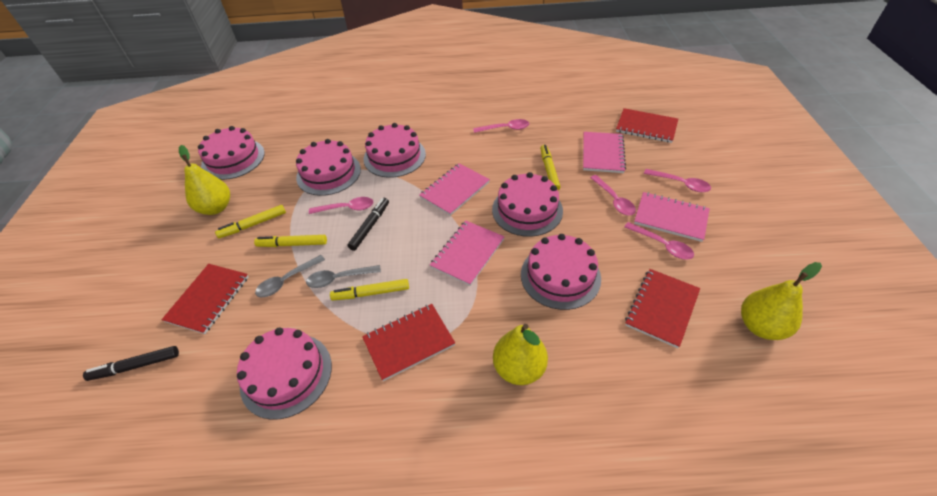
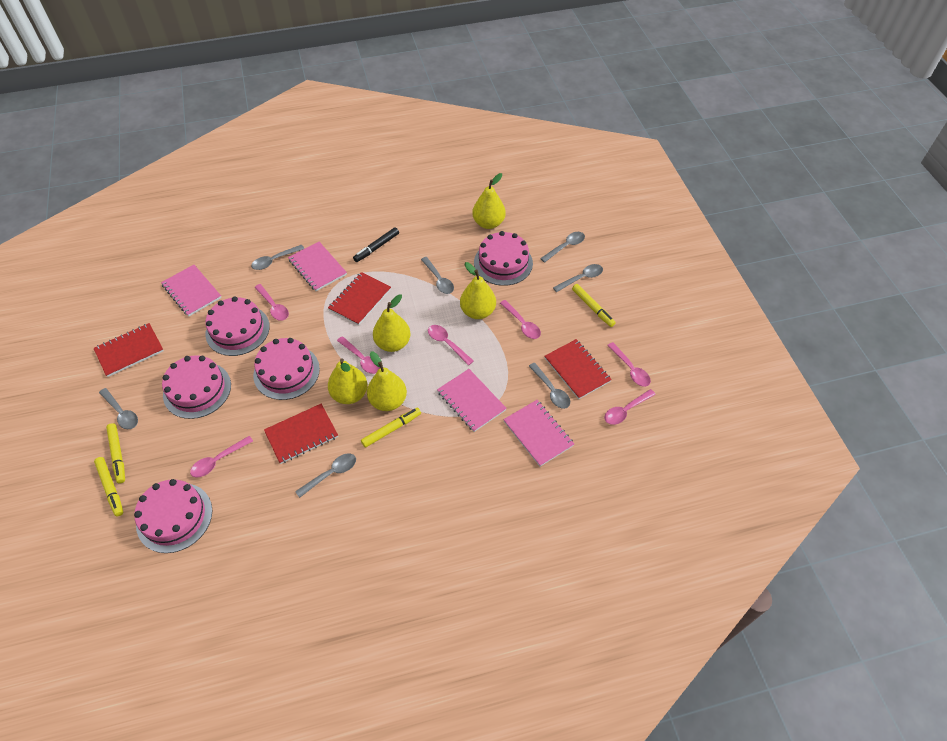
black marker: [83,346,179,381] [347,198,389,251] = 2 -> [353,227,399,262] = 1
grey spoon: [255,255,325,297] [306,265,381,288] = 2 -> [99,388,138,429] [251,245,304,270] [295,453,356,498] [421,257,454,294] [529,363,570,409] [540,232,585,263] [553,264,603,292] = 7
pink cake: [198,126,265,180] [237,327,332,420] [296,139,361,196] [364,123,426,178] [492,172,563,237] [521,234,601,310] = 6 -> [134,479,212,553] [162,355,231,419] [206,296,270,356] [253,338,320,400] [474,231,533,286] = 5
pink spoon: [309,197,373,214] [473,119,529,133] [590,175,636,215] [624,222,694,259] [644,169,711,192] = 5 -> [190,436,253,477] [254,284,289,321] [337,336,380,374] [428,325,474,365] [500,300,541,339] [604,389,656,425] [607,342,651,387] = 7
yellow pear: [179,145,230,215] [493,324,548,385] [741,262,822,340] = 3 -> [328,359,368,404] [367,351,407,411] [373,294,411,352] [460,262,496,319] [472,173,506,229] = 5

